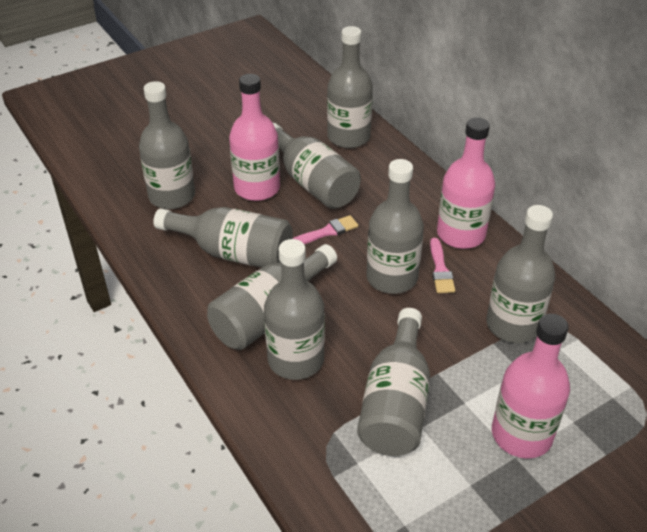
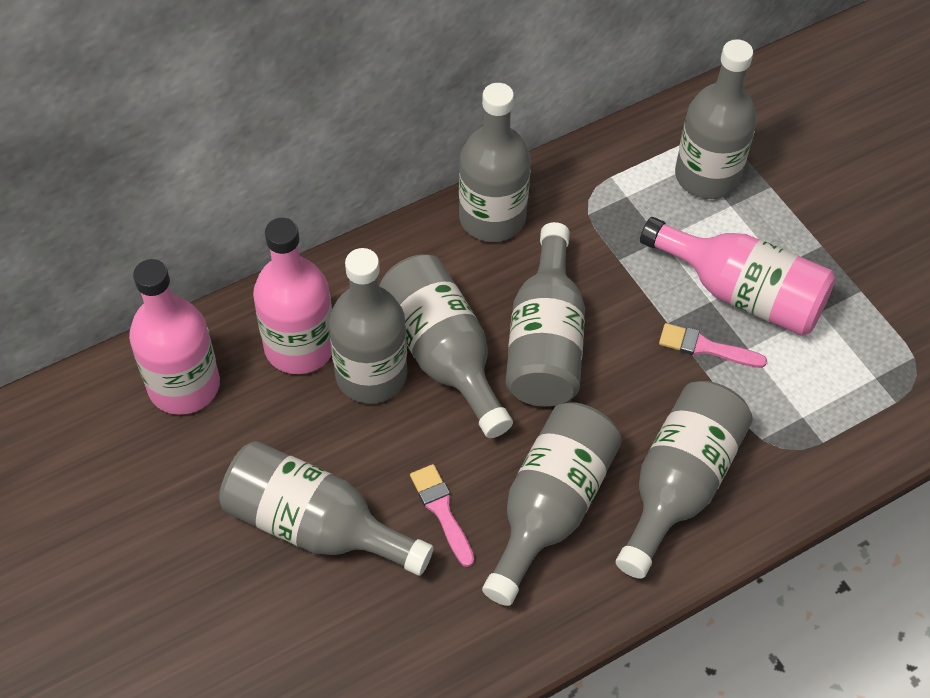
grey bottle: [139,81,195,209] [153,207,293,268] [207,244,337,350] [264,239,325,380] [273,123,361,209] [327,26,373,148] [357,308,430,456] [366,159,424,294] [486,205,555,343] = 9 -> [219,441,434,576] [329,248,407,404] [379,254,513,438] [459,83,531,242] [482,402,622,606] [505,222,585,407] [616,381,753,579] [675,39,757,199] = 8

